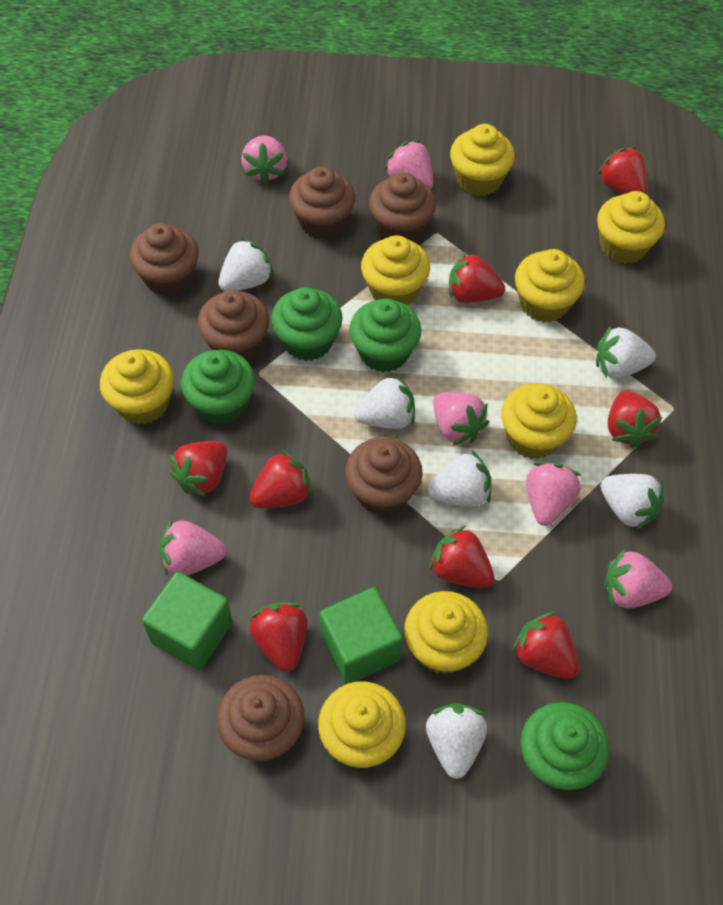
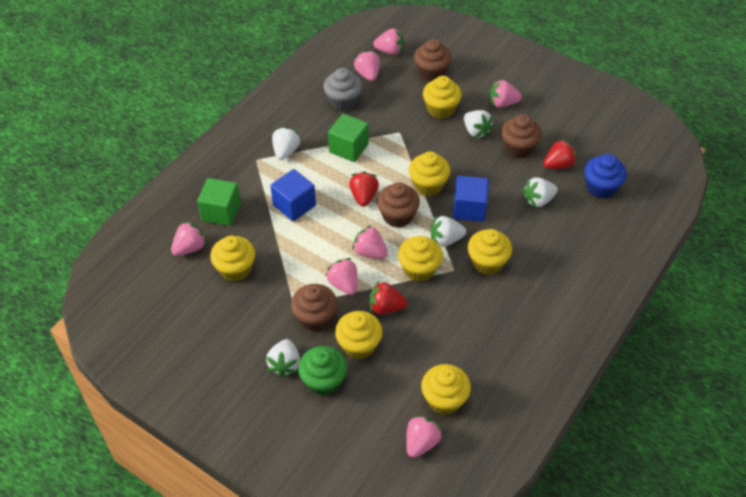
blue cube: none = 0 -> [271,169,316,221] [453,176,489,222] = 2
blue cupcake: none = 0 -> [584,154,627,199] = 1
brown cupcake: [130,223,199,297] [198,290,269,360] [217,675,305,761] [289,167,355,239] [345,437,423,515] [369,172,436,242] = 6 -> [291,284,337,331] [377,182,420,228] [414,39,452,81] [501,114,542,158] = 4
green cupcake: [181,350,255,425] [271,287,343,361] [350,299,421,372] [520,702,609,790] = 4 -> [298,346,347,396] = 1
grey cupcake: none = 0 -> [324,68,362,111] = 1
pink strawberry: [159,518,226,576] [241,135,287,185] [384,140,433,189] [433,392,489,446] [526,462,581,526] [604,550,672,608] = 6 -> [171,221,207,256] [326,258,358,295] [352,225,388,259] [354,50,380,81] [373,28,404,55] [406,415,443,458] [490,80,522,108] = 7
red strawberry: [169,441,227,497] [249,450,313,508] [249,602,307,672] [429,526,495,588] [449,252,505,303] [512,612,579,679] [597,147,647,194] [608,390,663,448] = 8 -> [349,171,379,206] [369,281,407,314] [543,139,577,169] = 3
white strawberry: [218,238,274,291] [354,375,415,429] [426,703,487,779] [428,451,491,507] [596,327,656,378] [600,474,664,530] = 6 -> [266,339,300,377] [272,127,301,160] [431,216,466,247] [464,110,494,138] [523,177,558,208] = 5
yellow cupcake: [100,349,174,424] [318,681,406,768] [361,235,430,305] [404,591,488,674] [450,124,515,196] [501,383,577,459] [515,249,585,322] [597,191,665,264] = 8 -> [210,236,255,282] [335,311,383,359] [398,236,443,282] [409,151,450,196] [421,364,471,415] [423,76,462,119] [468,229,512,275] = 7

